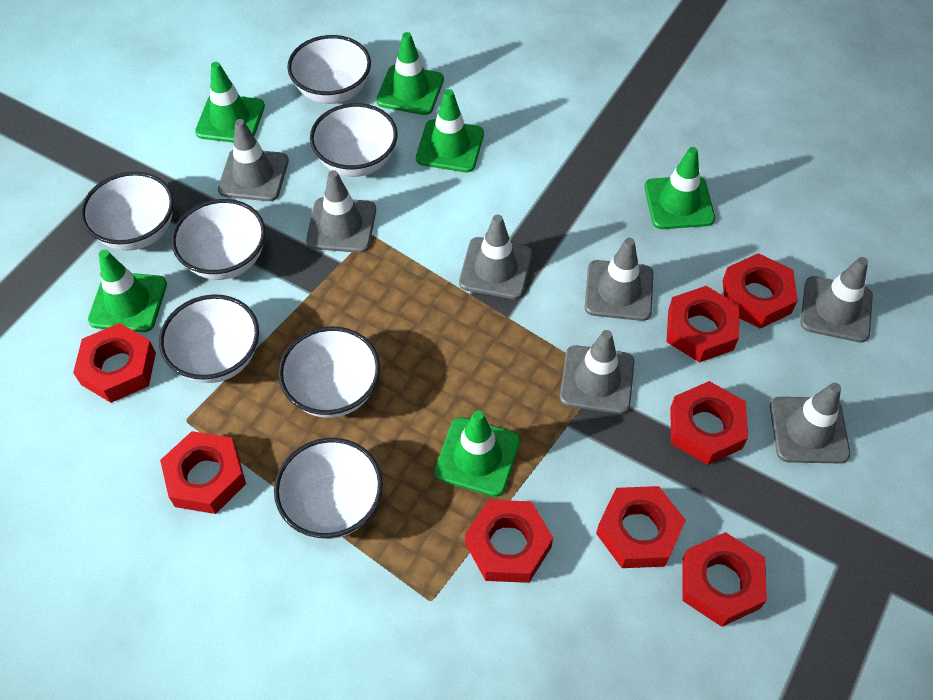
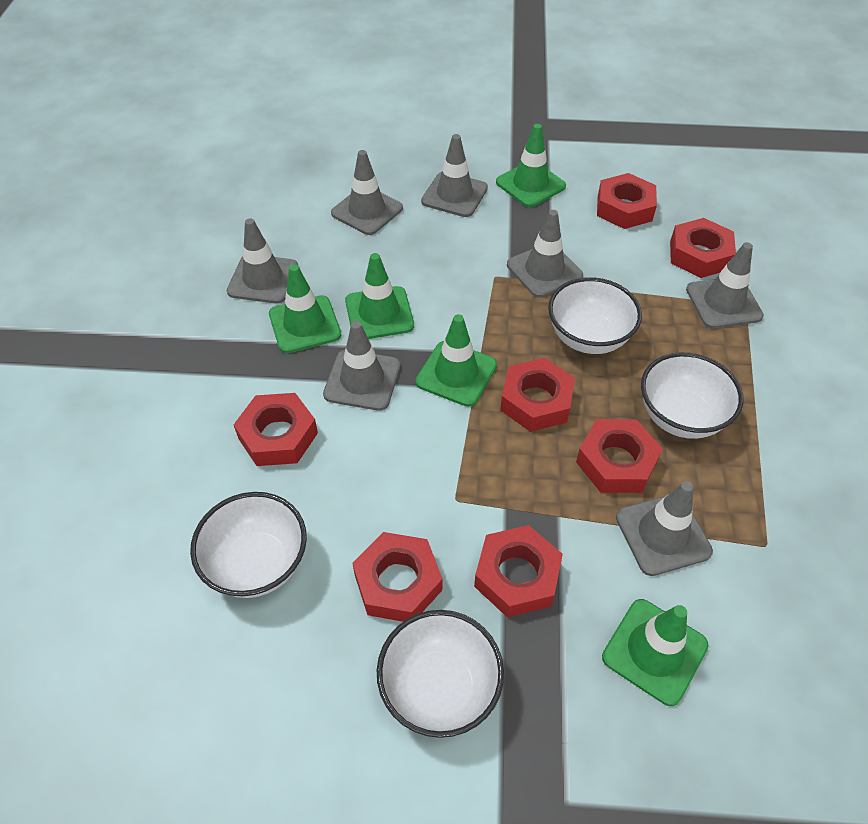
green traffic cone: [88,250,167,332] [195,62,265,143] [376,32,444,115] [416,89,484,172] [435,410,520,497] [644,147,715,229] = 6 -> [269,264,341,353] [345,253,414,339] [415,314,497,407] [496,124,566,207] [602,599,708,706] = 5
red nut: [73,323,156,403] [160,431,246,514] [465,500,553,583] [596,486,686,568] [667,286,739,363] [670,381,748,465] [683,532,767,627] [722,253,798,329] = 8 -> [233,393,318,466] [352,532,443,622] [474,525,563,617] [500,358,575,432] [576,419,663,493] [597,173,657,229] [670,218,736,278] = 7
white bowl: [80,172,174,251] [159,294,259,383] [171,199,266,280] [274,438,383,539] [278,327,380,418] [287,35,371,104] [310,103,398,177] = 7 -> [190,492,307,598] [377,610,504,738] [548,277,642,354] [641,352,743,439] = 4

